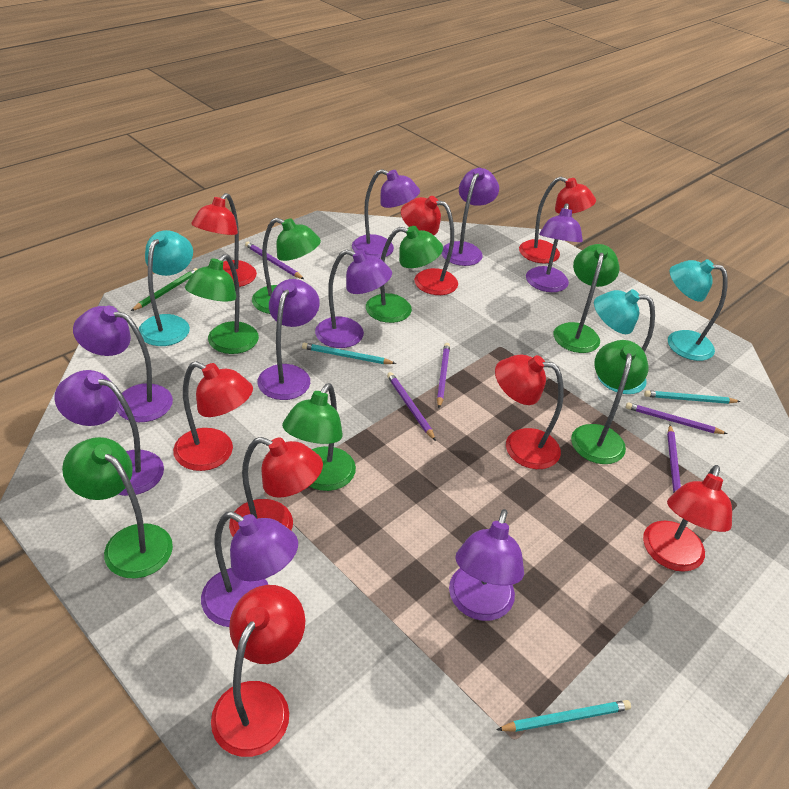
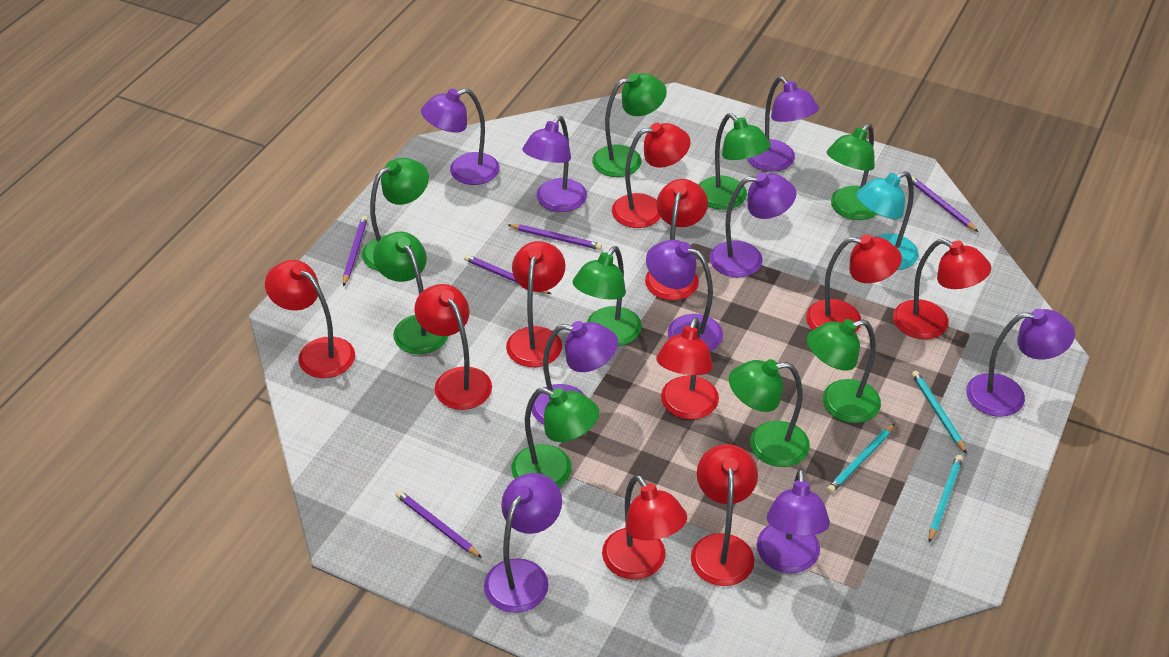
green lamp: [62,437,173,578] [185,254,259,354] [252,218,321,314] [282,383,356,491] [366,226,443,323] [554,244,620,353] [571,340,648,464] = 7 -> [362,158,429,271] [373,232,448,354] [511,388,599,487] [573,246,642,346] [592,73,667,177] [699,113,771,210] [729,359,810,467] [807,319,881,423] [827,123,877,220] = 9
green pencil: [131,268,198,311] = 1 -> none = 0
red lamp: [173,361,253,471] [191,193,257,287] [211,585,305,757] [229,437,323,537] [401,196,458,295] [495,354,564,469] [519,177,596,263] [643,465,732,572] = 8 -> [265,260,355,378] [414,284,492,410] [506,241,565,367] [602,475,687,580] [612,123,690,228] [645,179,708,300] [656,317,719,419] [691,444,758,586] [806,235,902,332] [893,239,991,339] = 10
turquoise lamp: [139,230,193,346] [594,289,655,394] [668,259,728,361] = 3 -> [856,171,919,270] = 1

